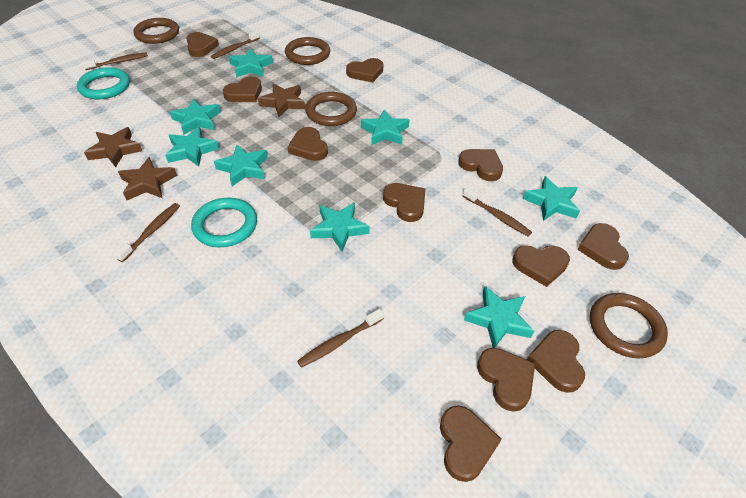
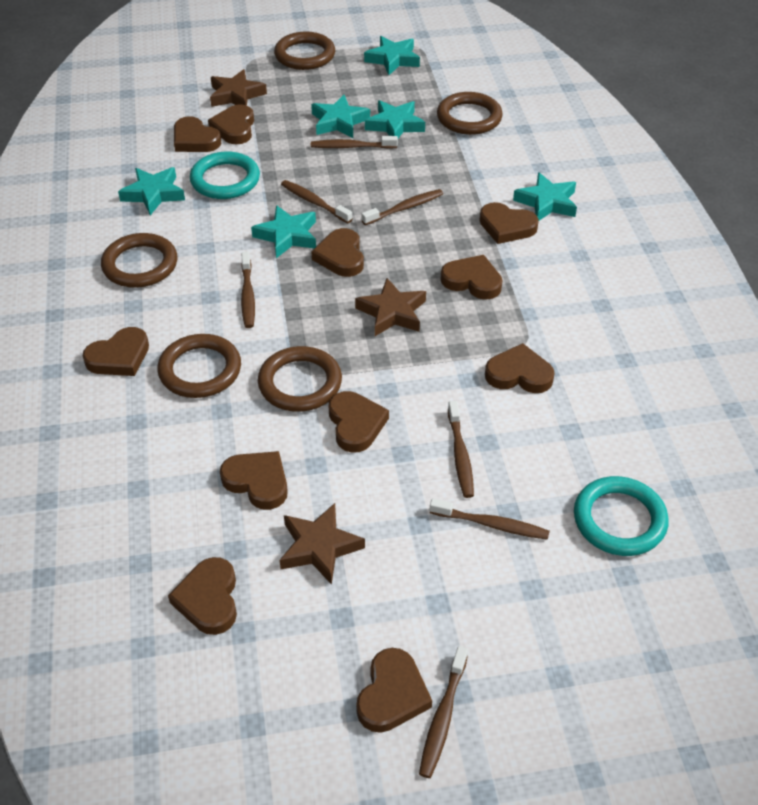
brown ring: [133,18,179,44] [285,37,330,65] [305,92,357,126] [590,293,668,358] = 4 -> [101,233,177,288] [157,334,241,398] [258,346,342,412] [274,32,335,70] [437,92,503,135] = 5
brown toothbrush: [82,53,148,70] [114,203,180,262] [211,31,260,59] [297,309,384,368] [463,187,532,237] = 5 -> [241,252,255,328] [281,180,352,223] [311,136,398,149] [362,189,443,225] [419,646,468,778] [430,498,550,540] [448,401,474,498] = 7
turquoise star: [165,127,219,167] [170,99,221,135] [214,145,268,186] [229,48,273,78] [310,203,370,252] [361,109,410,145] [464,286,534,348] [523,176,580,221] = 8 -> [118,167,185,215] [251,205,316,258] [311,95,370,138] [364,36,420,75] [365,100,425,138] [513,172,577,220] = 6

